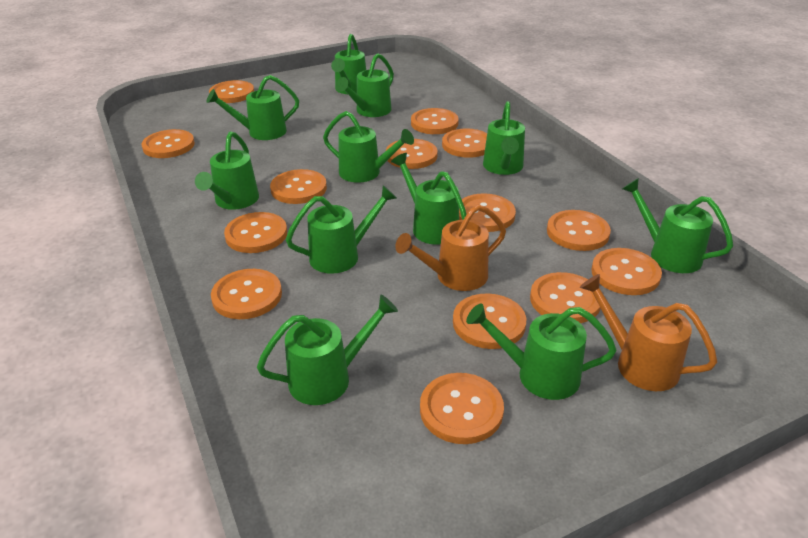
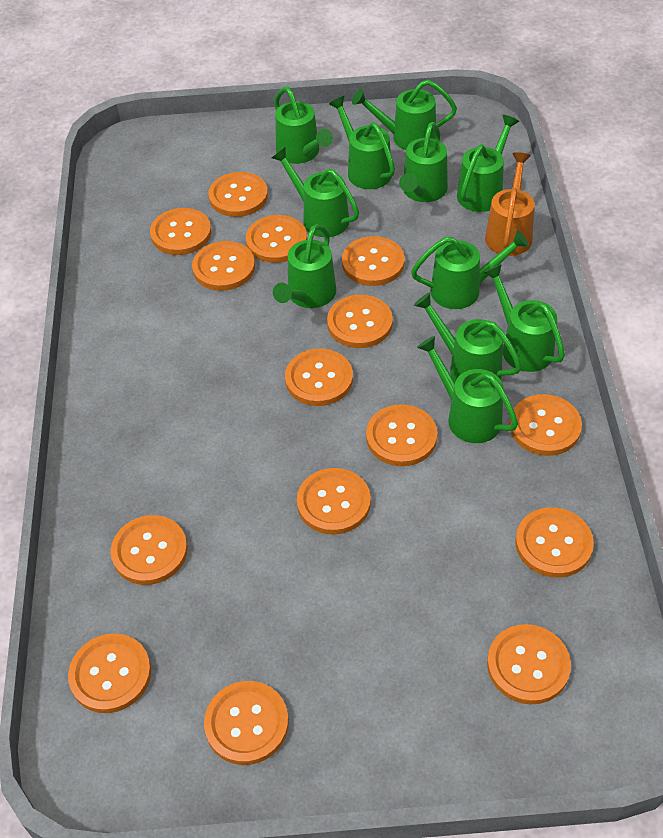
orange button: [142,129,195,158] [209,80,254,103] [211,269,282,319] [224,212,287,253] [270,169,327,204] [386,139,438,169] [411,108,459,134] [420,373,504,444] [442,128,487,158] [453,293,526,349] [459,193,516,232] [530,272,601,323] [547,210,611,251] [591,248,662,295] = 14 -> [68,634,151,713] [111,515,188,585] [150,208,211,255] [192,241,255,291] [204,681,289,765] [208,172,268,217] [246,215,307,263] [285,349,353,406] [297,468,371,535] [327,294,393,348] [342,236,405,286] [366,404,437,466] [487,624,571,704] [509,394,582,456] [515,507,594,578] = 15
orange watering can: [395,204,506,291] [580,274,717,391] = 2 -> [485,152,535,256] = 1

